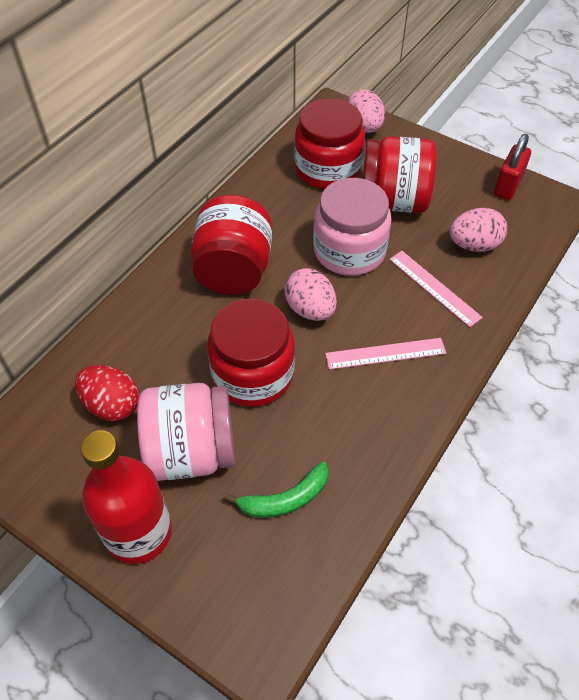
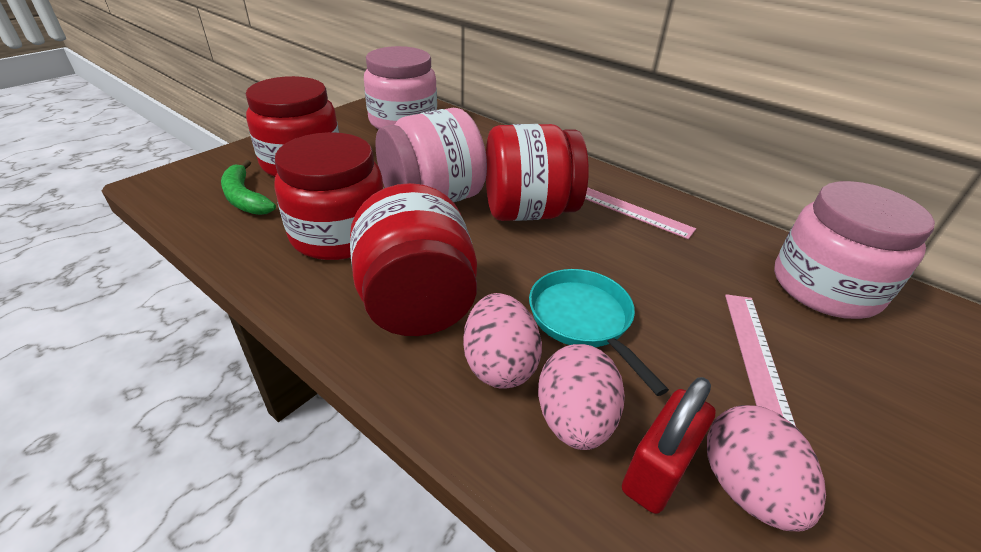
pink jar: [137,383,235,481] [313,178,392,276] = 2 -> [364,46,437,129] [376,108,487,202] [774,181,935,319] = 3
red bottle: [81,430,172,564] = 1 -> none = 0
red egg: [75,365,139,421] = 1 -> none = 0
turquoise pan: none = 0 -> [529,269,669,396] = 1

